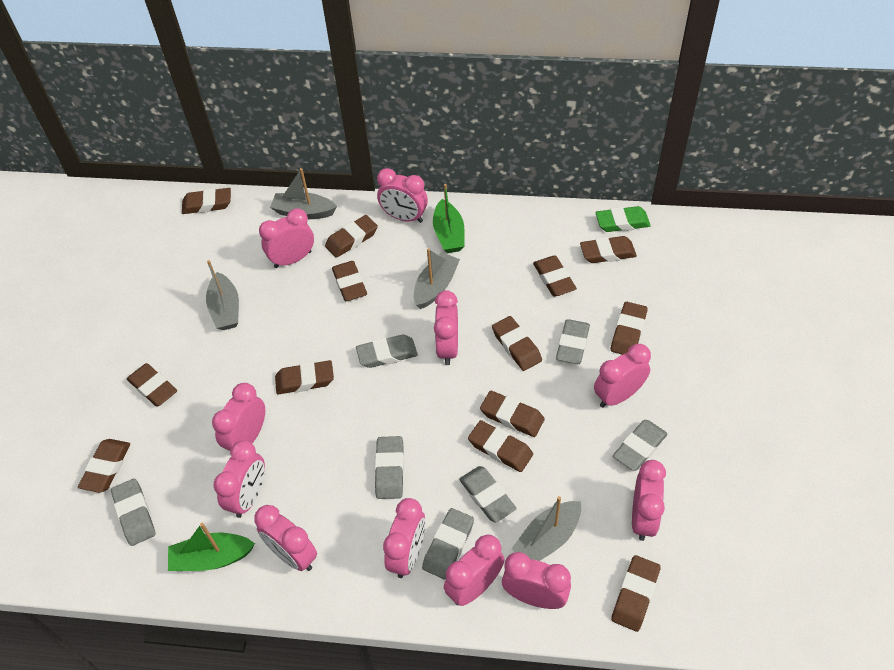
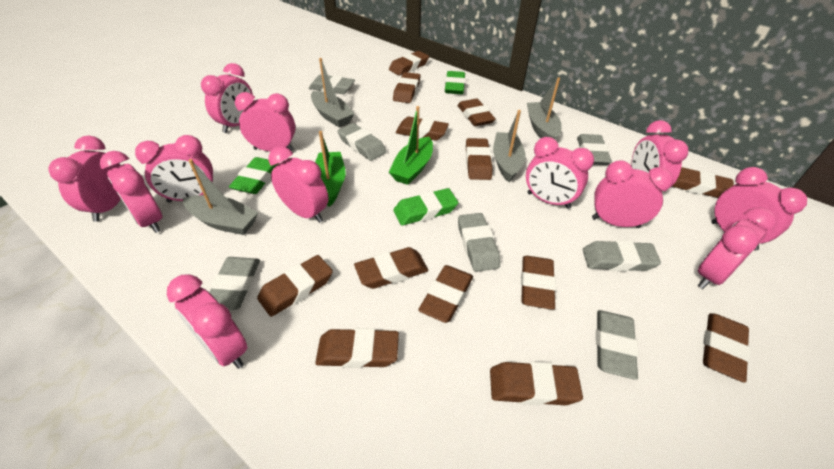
green eraser: [595,206,651,232] = 1 -> [229,157,280,194] [393,188,458,226] [445,71,465,94] = 3
pink clock: [212,383,265,451] [214,440,265,518] [254,505,317,571] [259,208,314,268] [377,168,428,223] [383,498,426,578] [434,290,458,365] [444,535,505,606] [502,552,571,609] [594,344,651,408] [632,460,666,541] = 11 -> [48,136,121,222] [100,151,163,233] [135,135,213,203] [167,274,248,369] [201,63,253,133] [235,92,296,152] [269,146,329,223] [526,137,594,209] [592,160,673,228] [631,120,688,187] [698,207,776,289] [711,167,807,250] = 12

